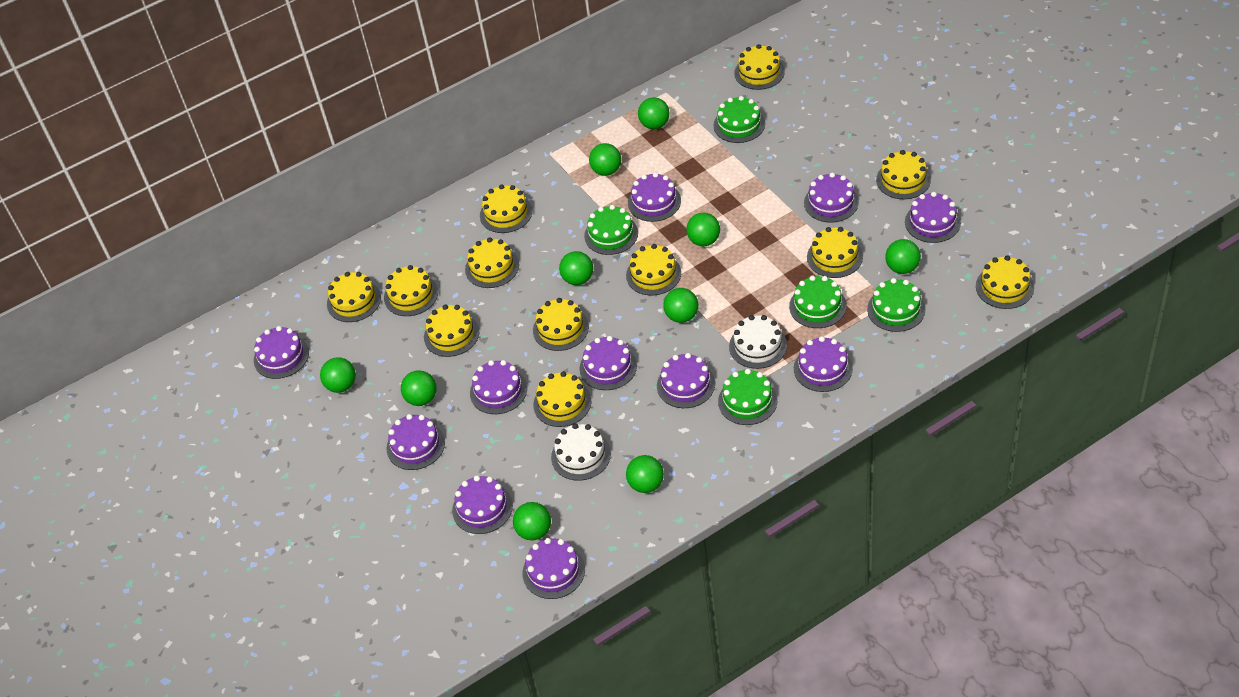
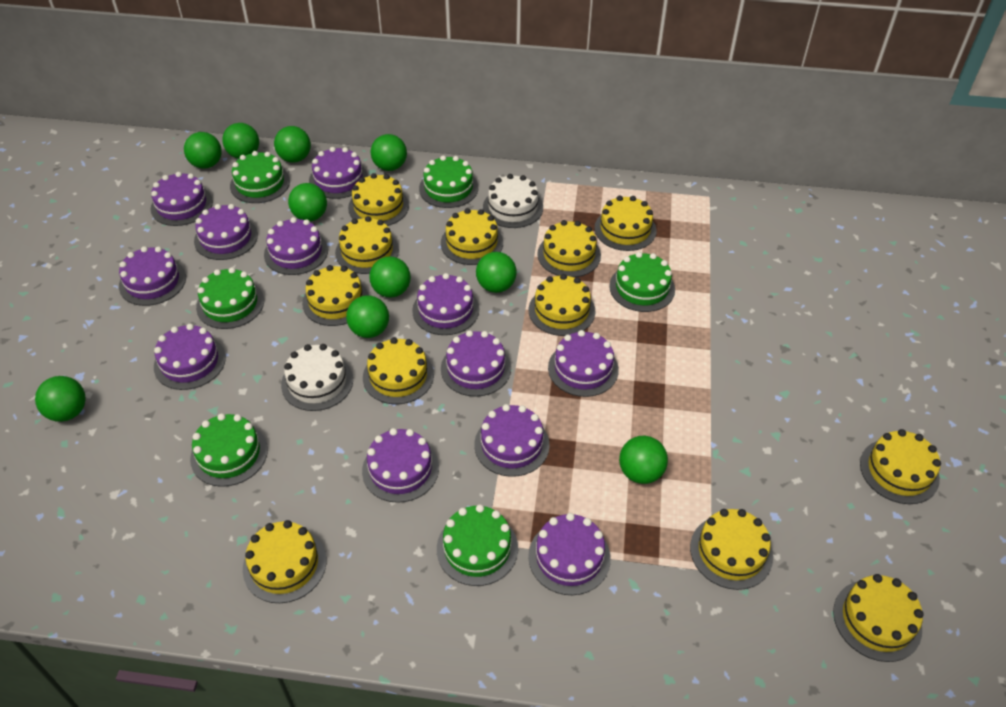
green cake: [584,205,638,255] [713,96,765,143] [718,369,777,425] [789,275,847,328] [867,278,925,332] = 5 -> [190,413,268,487] [196,267,264,329] [230,151,290,203] [419,155,478,208] [437,504,518,586] [609,252,675,312] = 6
purple cake: [254,326,309,379] [387,414,445,470] [452,475,513,534] [470,360,527,414] [522,538,585,599] [580,336,637,390] [628,172,681,222] [657,353,715,408] [794,336,853,392] [804,173,859,223] [905,192,961,243] = 11 -> [119,246,186,306] [151,172,213,226] [154,324,226,390] [194,204,258,260] [264,217,328,275] [309,147,368,199] [362,428,439,503] [412,273,479,335] [441,330,511,397] [474,404,550,477] [528,513,611,595] [548,330,619,397] = 12

